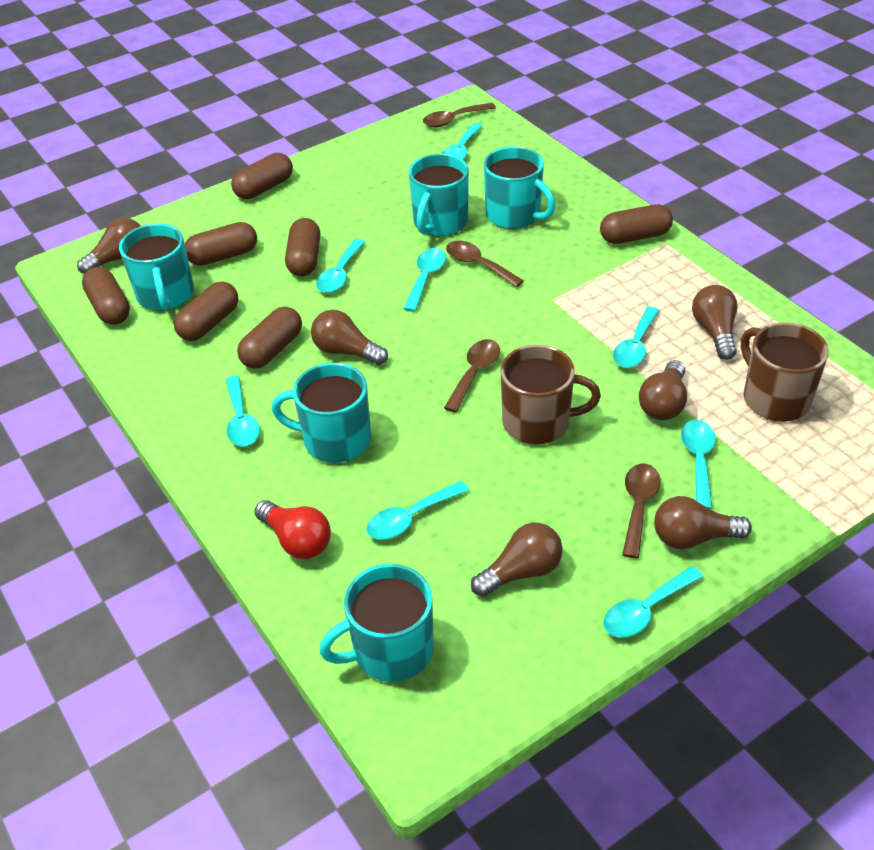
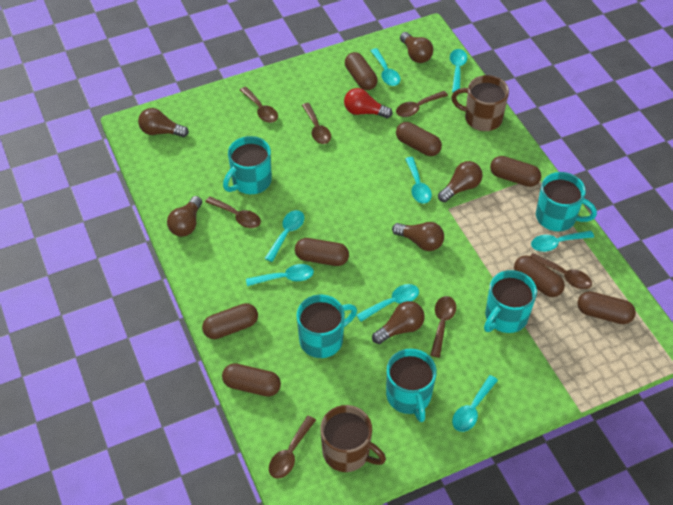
brown capsule: [82,267,130,325] [174,281,239,341] [185,222,257,266] [231,153,293,199] [237,307,302,369] [285,218,320,277] [600,204,673,244] = 7 -> [202,303,258,339] [222,363,281,397] [295,238,349,266] [345,52,377,90] [396,122,442,156] [490,156,541,187] [514,255,565,297] [578,291,636,324] = 8
brown spoon: [423,103,496,127] [444,339,500,413] [446,241,524,287] [622,464,661,558] = 4 -> [205,196,261,228] [240,87,278,123] [269,416,316,479] [302,103,331,144] [396,91,448,117] [430,296,456,358] [530,253,592,289] = 7

